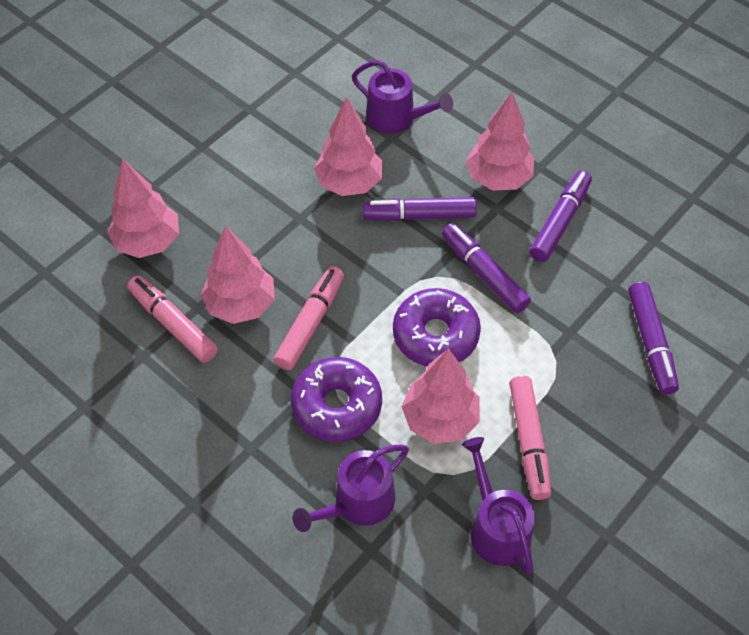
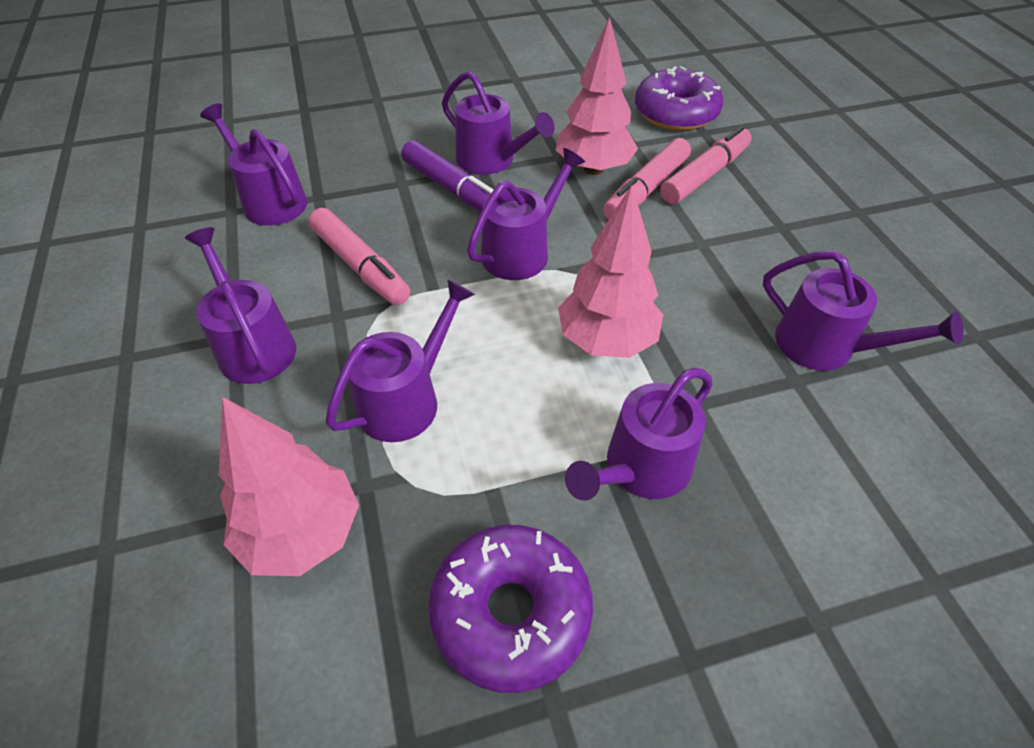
pink tree: [107,159,179,258] [201,225,275,324] [314,97,382,196] [401,349,480,444] [466,92,534,191] = 5 -> [219,397,359,576] [556,17,638,175] [558,185,663,358] = 3
purple marker: [362,197,477,221] [442,223,531,313] [530,171,592,262] [628,282,679,395] = 4 -> [401,140,493,212] = 1
purple watering can: [293,445,409,532] [352,60,453,134] [462,437,535,575] = 3 -> [185,227,296,384] [200,103,307,226] [326,279,475,442] [442,71,555,175] [467,148,585,280] [565,368,713,501] [763,251,963,371] = 7

